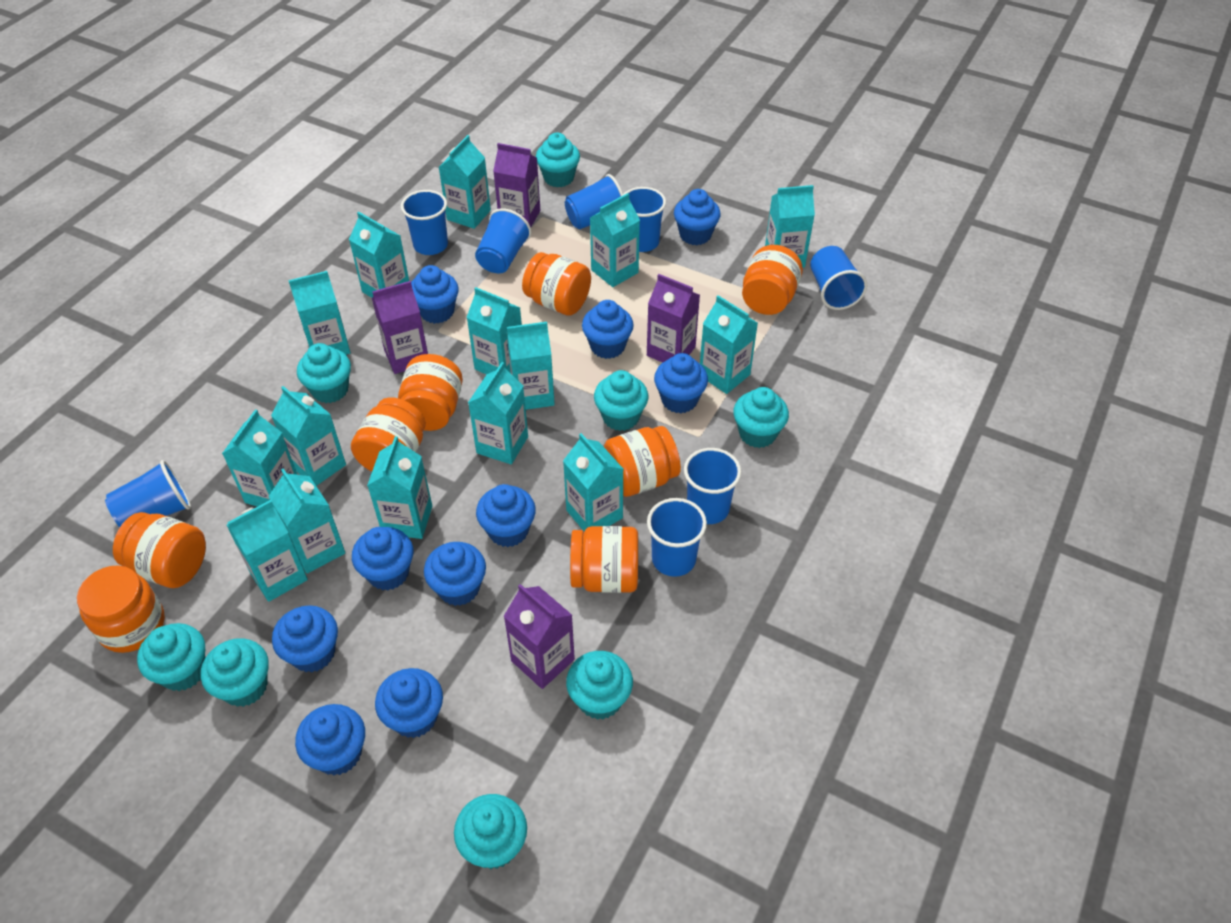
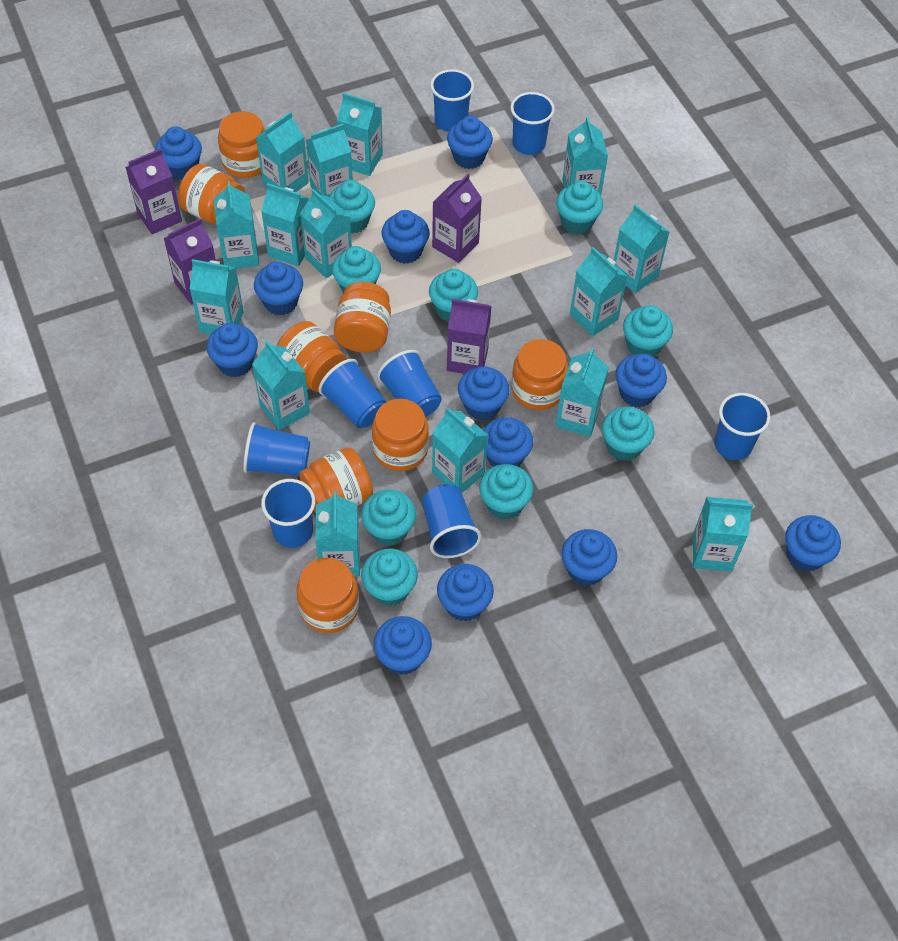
blue cupcake: [272,605,338,673] [295,704,365,775] [352,527,413,590] [375,668,443,738] [411,265,459,324] [424,542,486,606] [476,484,536,547] [582,300,634,359] [654,353,708,413] [674,189,721,245] = 10 -> [155,126,202,180] [206,323,258,377] [254,261,303,315] [374,616,432,675] [382,210,430,264] [437,564,494,622] [447,116,493,169] [458,366,510,421] [483,417,533,467] [562,529,617,586] [615,353,667,407] [785,515,841,572] = 12
turquoise cupcake: [137,623,205,691] [201,638,269,707] [297,343,351,403] [454,794,527,869] [536,133,580,187] [566,651,633,720] [594,370,648,431] [733,387,789,448] = 8 -> [329,180,375,234] [332,246,381,293] [361,489,416,546] [361,549,418,606] [429,269,478,322] [479,464,533,520] [556,181,603,234] [602,407,654,461] [623,305,673,357] = 9

